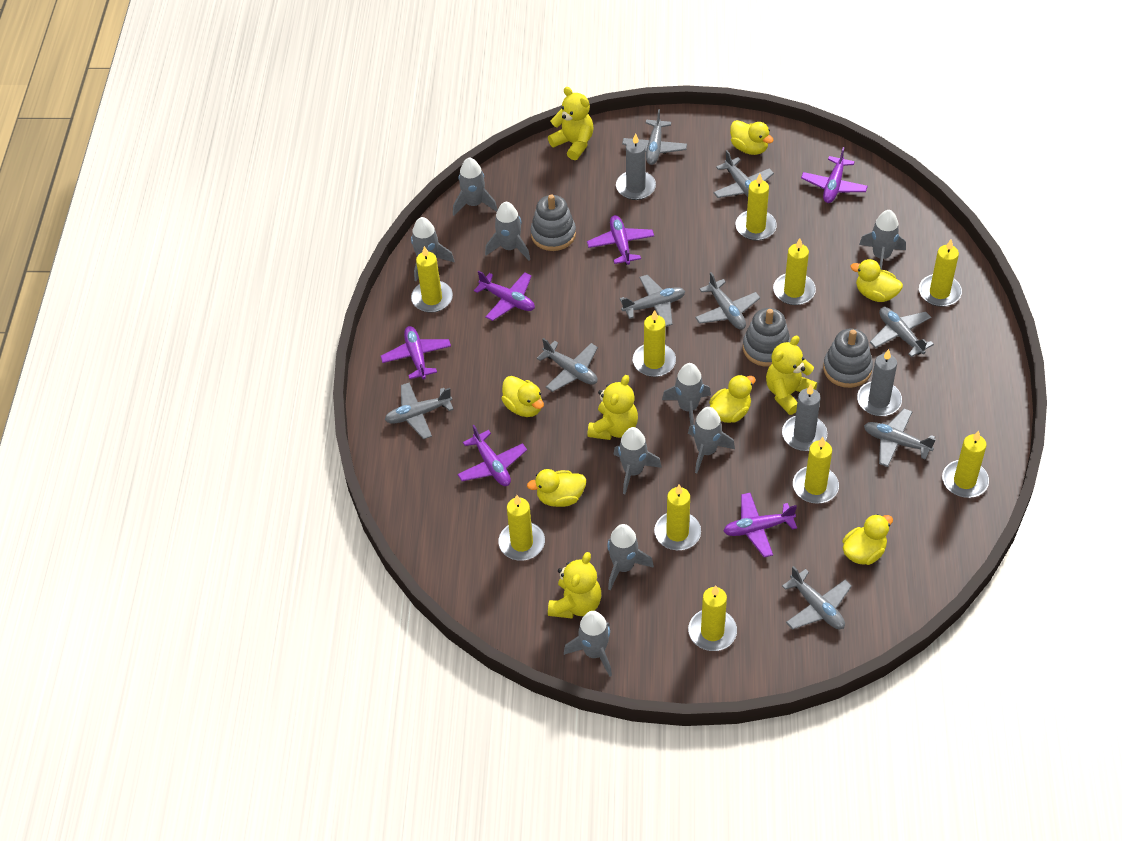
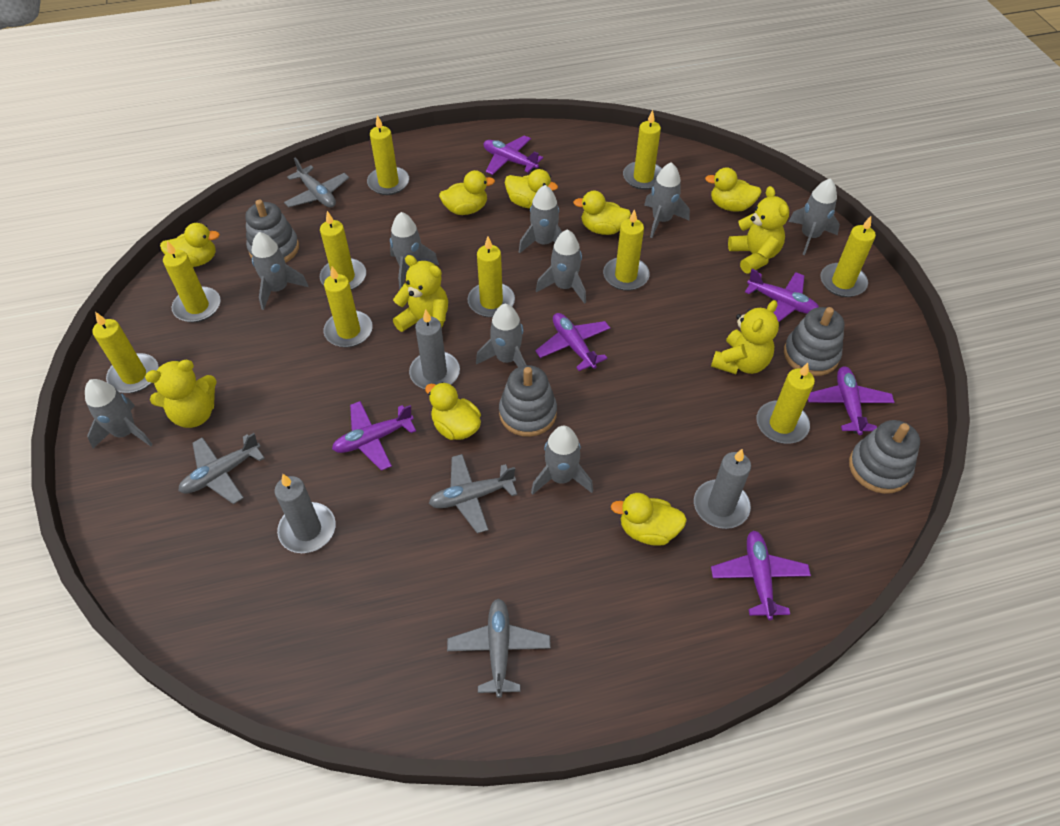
grey plane: [385,383,454,439] [537,338,598,392] [620,275,685,327] [622,109,687,165] [695,272,760,330] [713,150,774,198] [782,566,852,629] [864,409,936,467] [870,307,934,357] = 9 -> [179,433,265,504] [284,158,349,208] [429,454,517,533] [447,598,551,698] = 4
grey stacking toy: [531,195,576,251] [743,308,791,367] [823,328,873,388] = 3 -> [245,200,299,263] [499,365,557,437] [784,307,845,376] [849,420,920,494] = 4
yellow duck: [501,376,544,417] [527,469,586,507] [709,375,756,423] [730,120,774,155] [842,514,893,565] [850,259,903,302] = 6 -> [160,223,220,267] [425,382,481,440] [439,170,495,215] [505,169,558,208] [573,191,631,235] [611,493,687,546] [705,167,762,212] = 7

